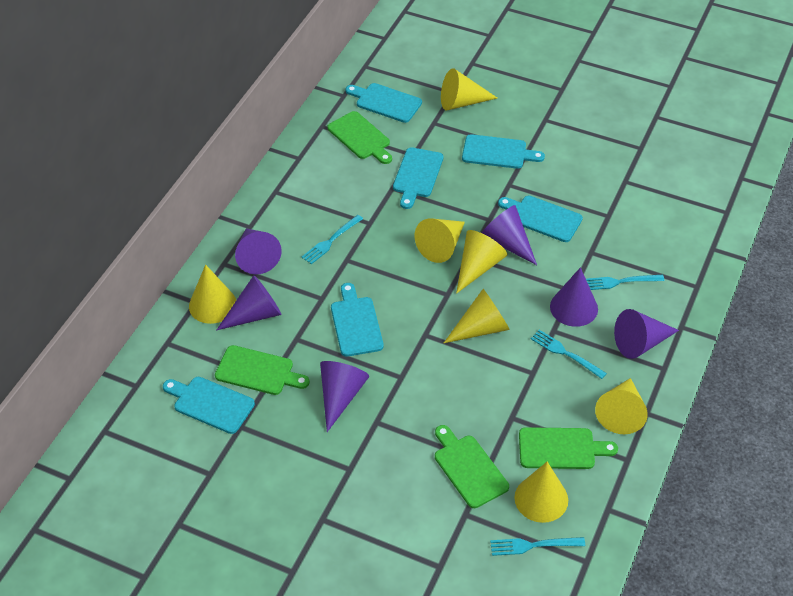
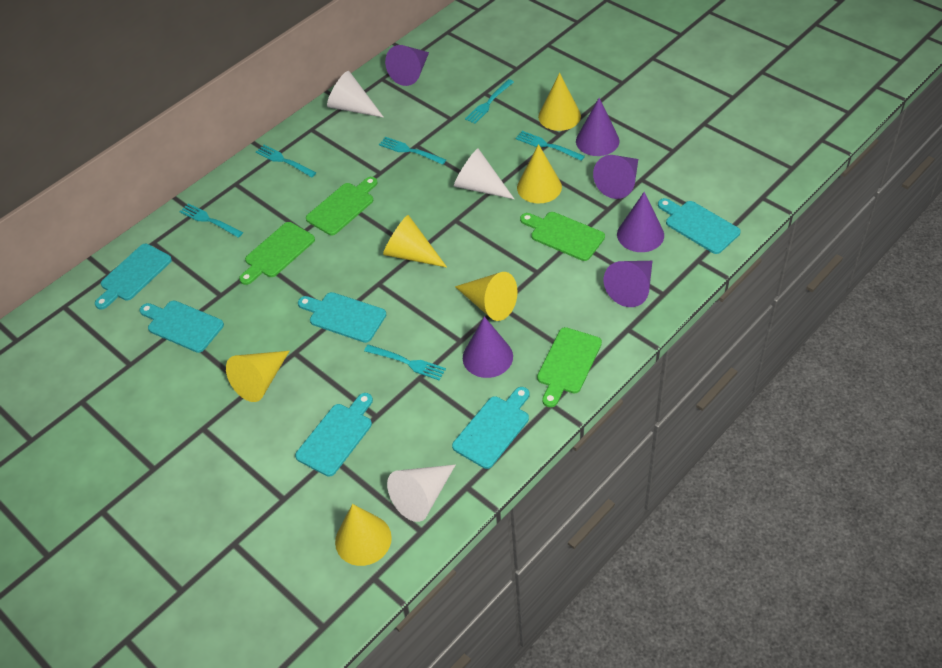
turquoise fork: [302,215,363,264] [490,537,585,556] [531,330,607,379] [586,275,664,290] = 4 -> [180,203,243,238] [256,145,316,177] [364,344,446,381] [379,137,446,165] [465,79,514,124] [515,131,585,161] = 6
white cone: none = 0 -> [327,71,384,118] [387,465,455,522] [454,149,514,199] = 3
yellow cone: [189,264,236,324] [414,218,465,263] [441,68,497,110] [444,289,510,343] [456,230,507,294] [514,462,568,523] [595,378,648,434] = 7 -> [226,351,289,402] [335,504,392,566] [383,215,447,268] [455,272,518,321] [517,144,562,204] [538,73,581,131] = 6

